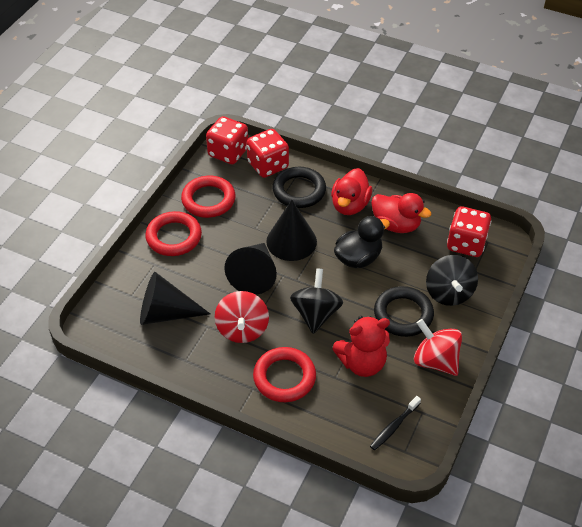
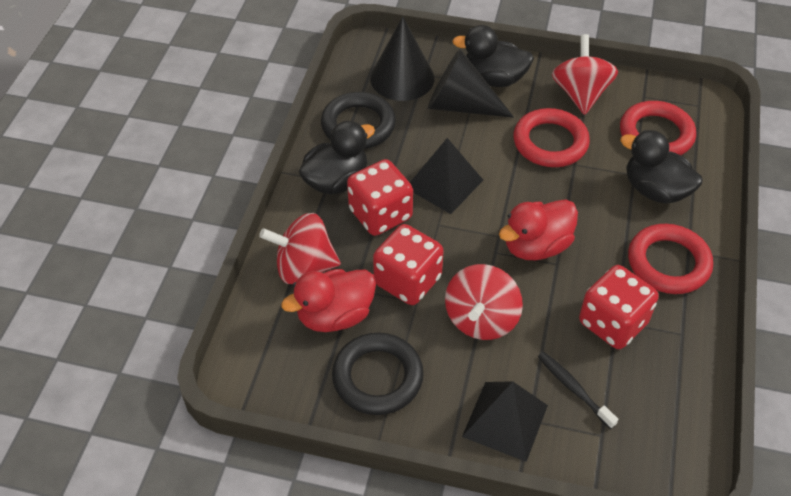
black cone: [140,272,210,325] [224,243,277,295] [266,200,317,261] = 3 -> [370,17,434,101] [428,49,514,118] = 2
black duck: [334,216,390,268] = 1 -> [299,121,375,195] [452,25,534,87] [620,130,703,204] = 3
black pyramid: none = 0 -> [410,138,483,214] [462,381,548,462] = 2
black spinning top: [290,268,343,334] [426,255,478,306] = 2 -> none = 0
red spinning top: [215,291,269,343] [414,319,462,376] = 2 -> [259,213,341,284] [445,264,523,340] [552,34,618,115] = 3
red teddy bear: [332,316,390,377] = 1 -> none = 0

